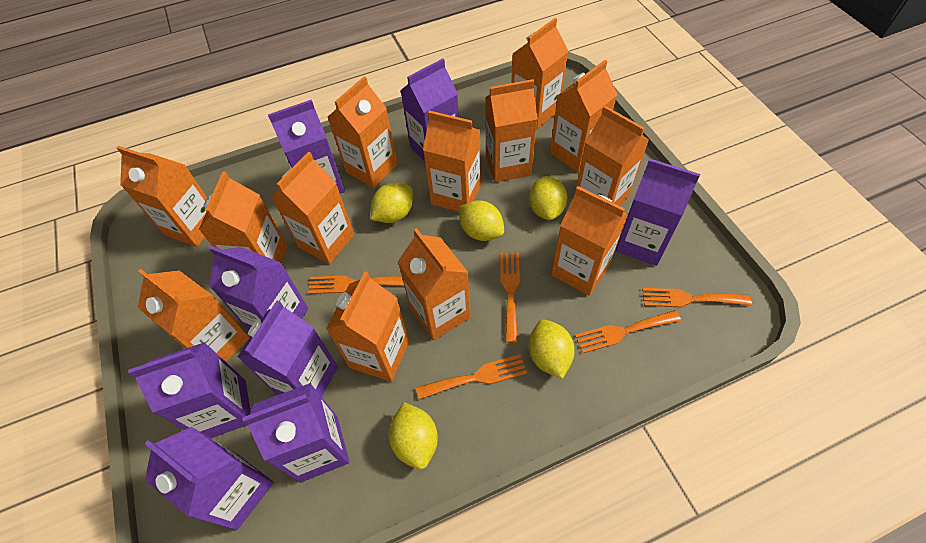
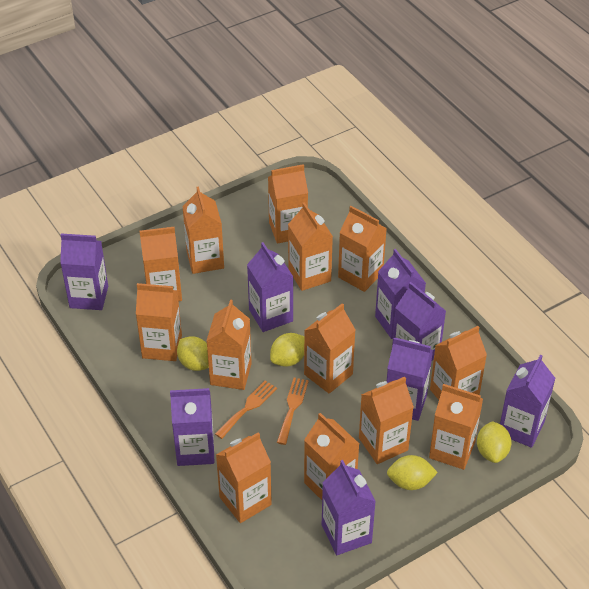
orange fork: [308,275,404,294] [416,354,527,399] [500,253,520,343] [575,310,681,353] [642,288,752,307] = 5 -> [215,381,277,439] [277,378,309,445] = 2
yellow lemon: [371,183,413,223] [389,402,438,470] [459,200,504,241] [529,176,567,220] [529,320,575,379] = 5 -> [177,336,209,371] [270,333,304,367] [387,455,438,490] [477,421,511,463] = 4

